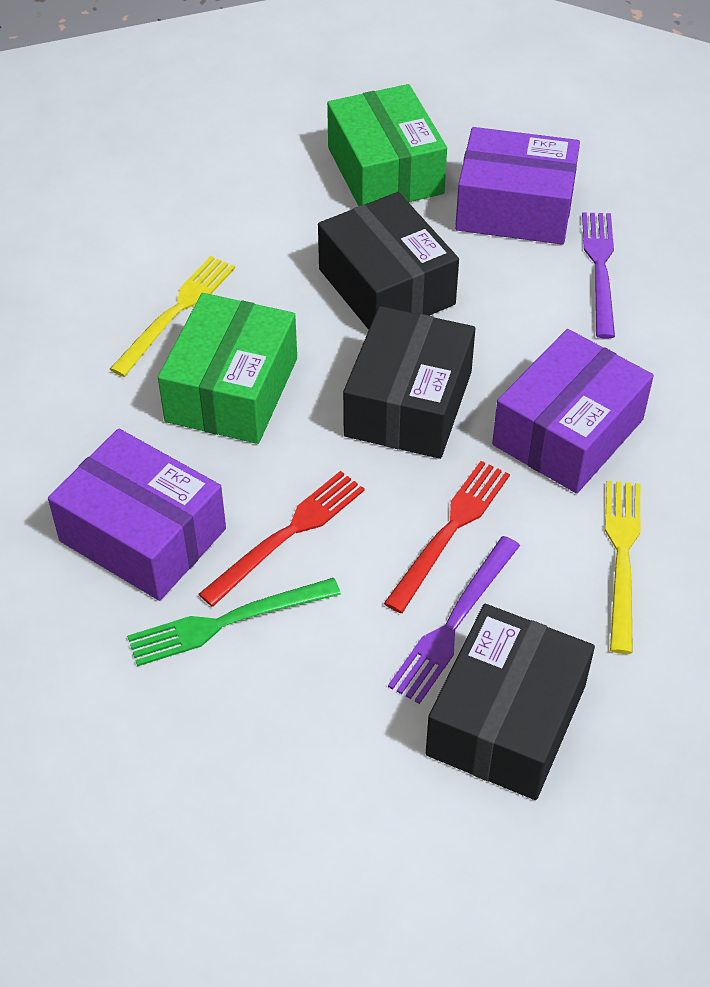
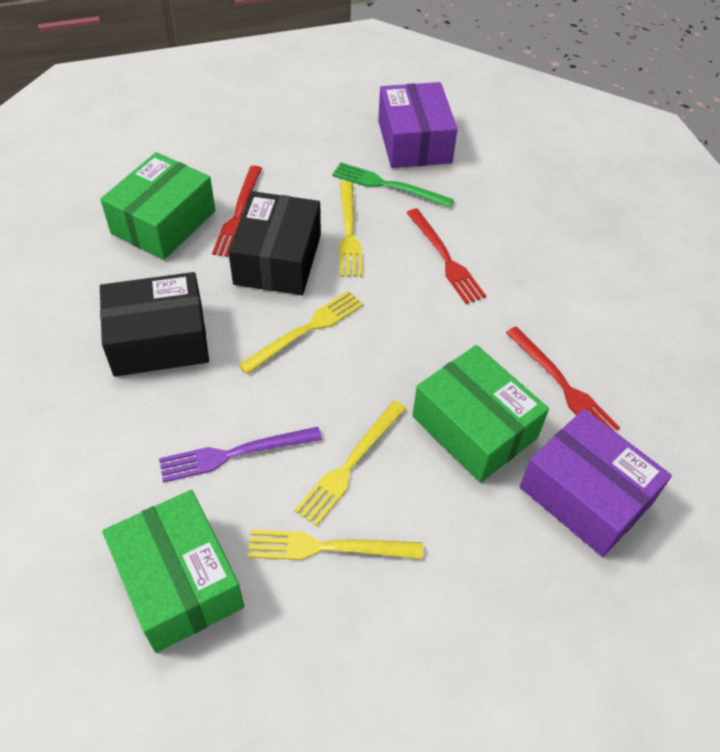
black box: [318,192,459,330] [343,306,475,459] [426,604,595,800] = 3 -> [100,272,209,377] [228,191,321,295] = 2
green box: [158,293,297,444] [327,84,447,206] = 2 -> [100,152,216,260] [102,490,244,653] [412,345,549,483] = 3
purple box: [48,429,226,601] [455,127,580,245] [492,329,654,494] = 3 -> [378,82,457,168] [520,409,672,557] = 2
purple fork: [388,536,520,704] [582,212,615,339] = 2 -> [159,427,322,483] = 1
red fork: [199,471,365,607] [384,461,510,613] = 2 -> [212,166,262,257] [407,208,486,304] [506,326,620,431] = 3
yellow fork: [110,256,235,377] [605,481,640,654] = 2 -> [239,291,364,374] [248,530,423,560] [294,401,407,526] [339,181,363,277] = 4

